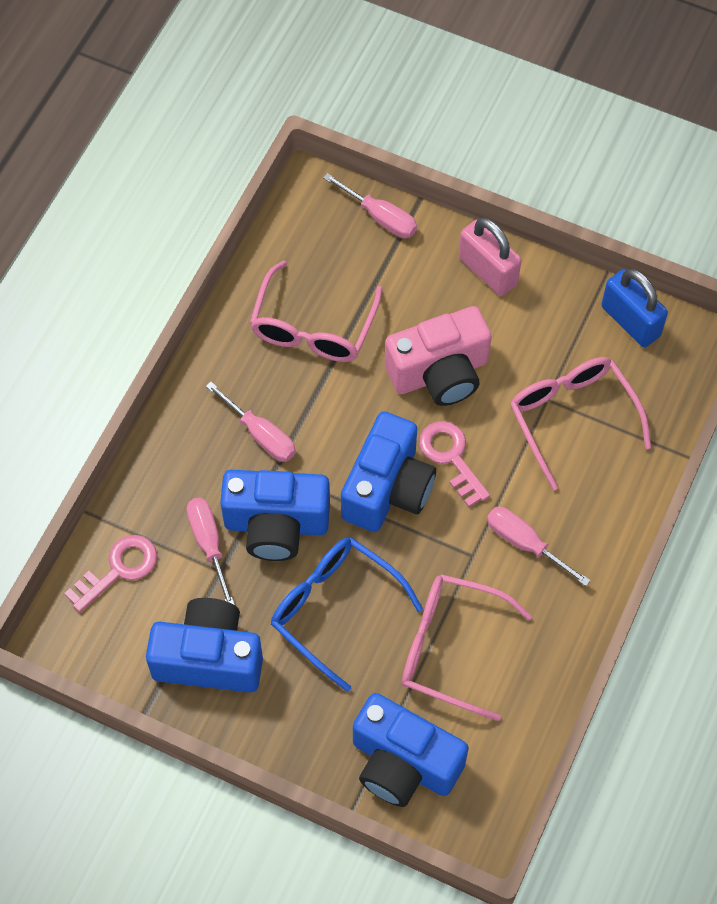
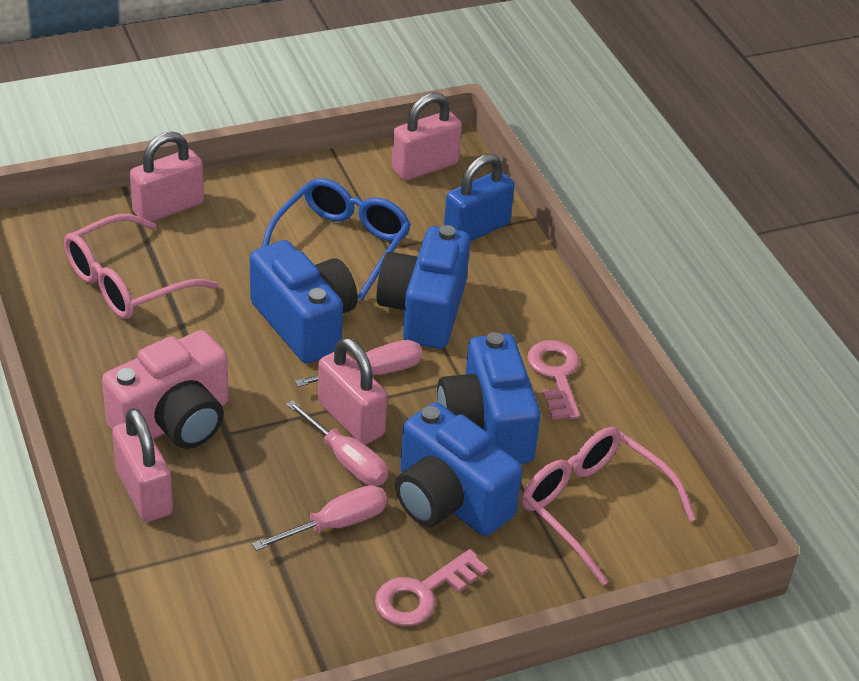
pink glasses: [250,260,382,362] [402,574,532,721] [510,357,651,490] = 3 -> [64,214,218,319] [522,427,696,585] = 2
pink padlock: [459,218,522,296] = 1 -> [112,408,173,522] [130,131,204,222] [318,338,387,445] [392,93,462,181] = 4
pink screwdriver: [187,498,235,605] [206,382,296,462] [323,173,417,238] [487,507,591,586] = 4 -> [252,485,387,551] [286,400,388,486] [295,340,422,387] = 3

